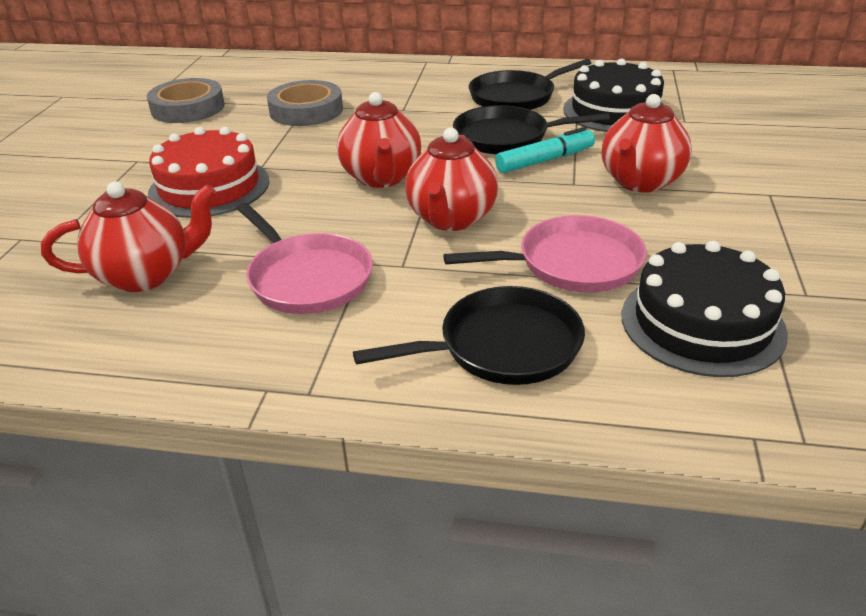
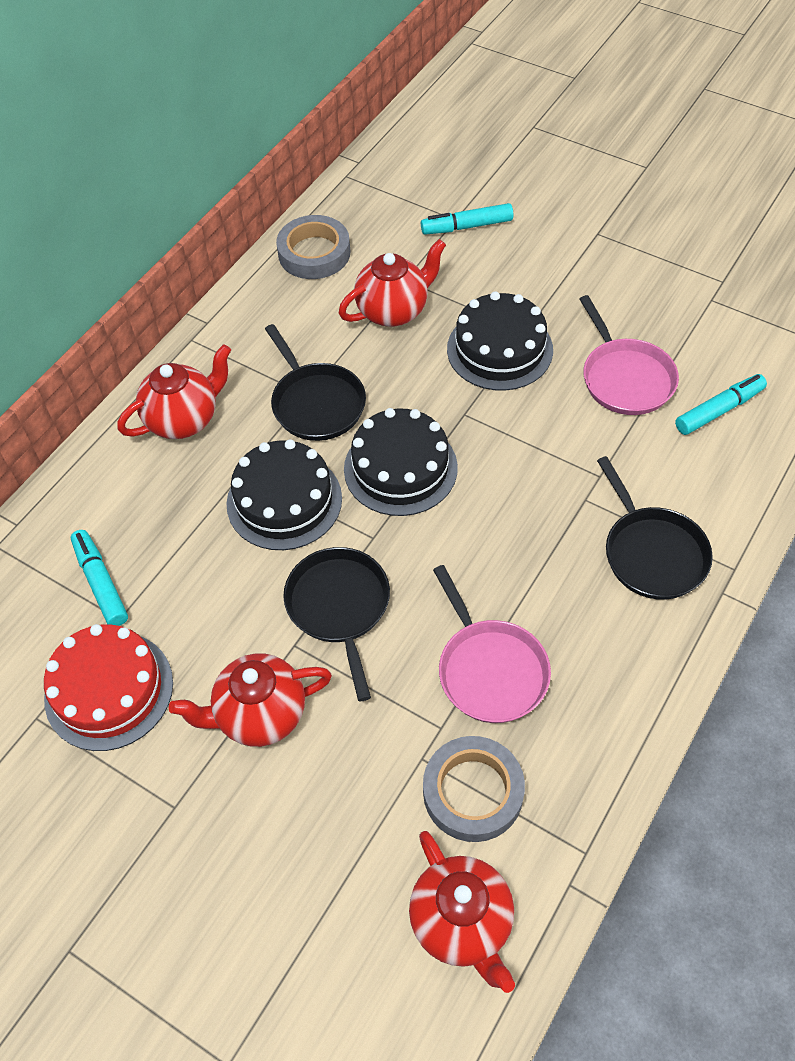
black cake: [563,58,664,132] [622,241,788,377] = 2 -> [227,439,342,550] [344,408,458,516] [447,292,553,391] = 3
turquoise marker: [495,127,595,173] = 1 -> [71,530,128,626] [421,203,514,235] [675,374,767,435] = 3

